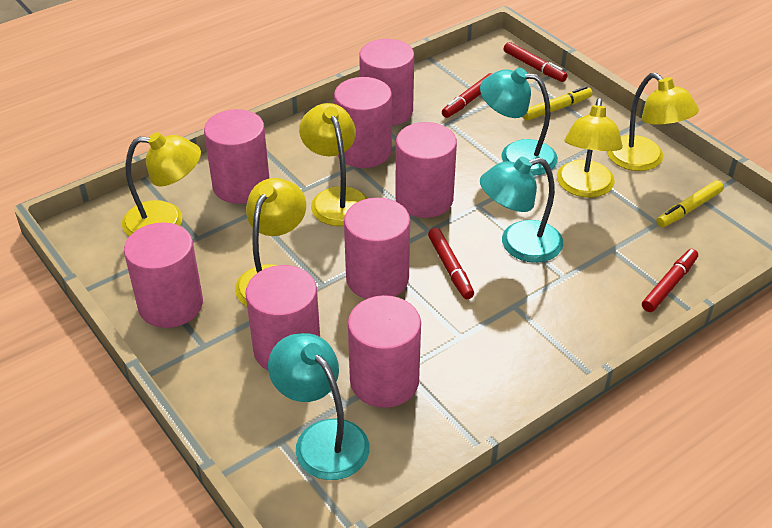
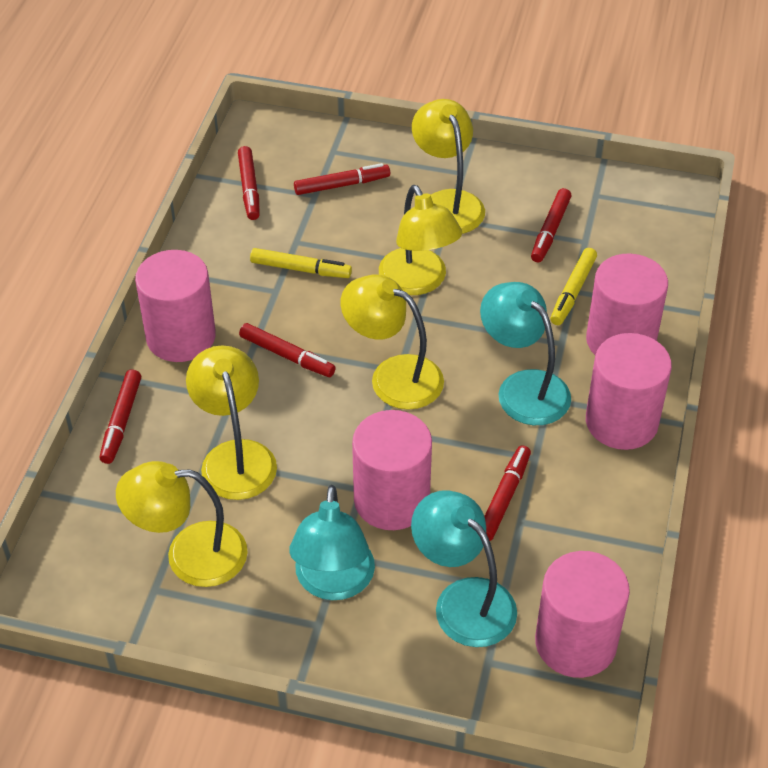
pink cylinder: [124,222,203,328] [204,109,270,204] [245,265,320,371] [334,77,392,168] [344,198,410,299] [348,295,421,408] [359,39,414,126] [395,122,457,218] = 8 -> [135,250,216,362] [352,410,432,530] [535,551,630,678] [586,253,668,355] [586,333,672,450] = 5
red marker: [428,228,474,299] [442,73,493,118] [504,42,568,82] [642,249,698,312] = 4 -> [99,370,141,464] [238,146,260,220] [239,323,336,377] [294,163,390,195] [484,445,531,541] [531,188,571,263] = 6

